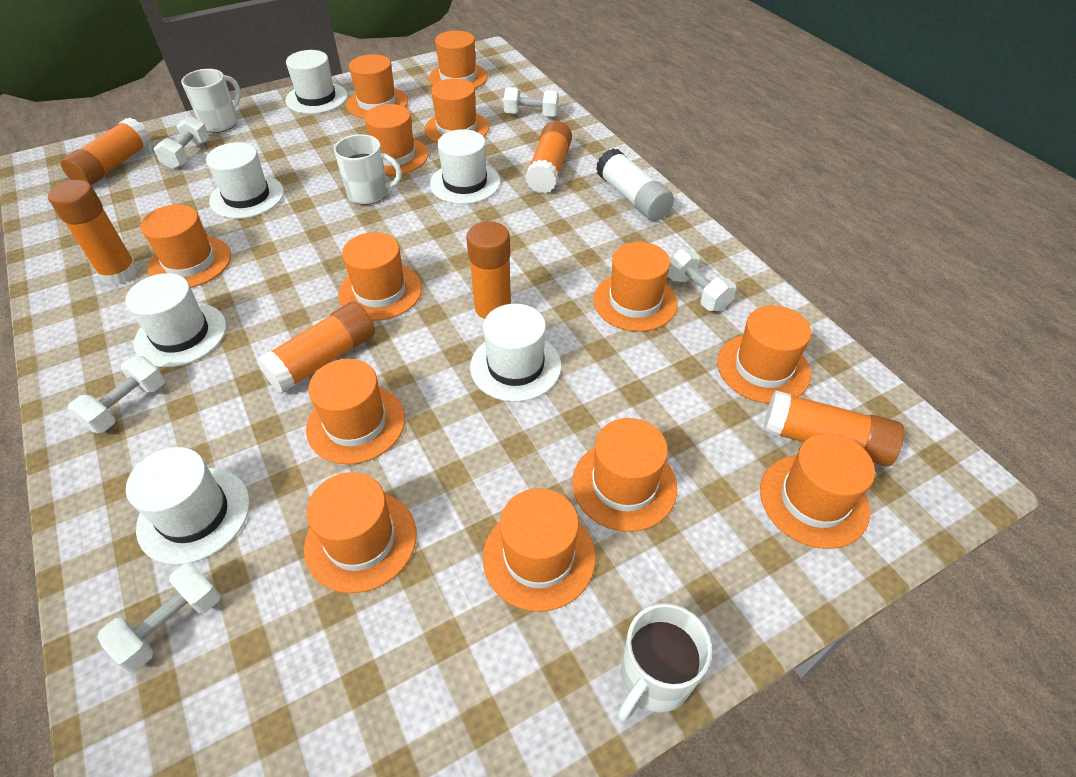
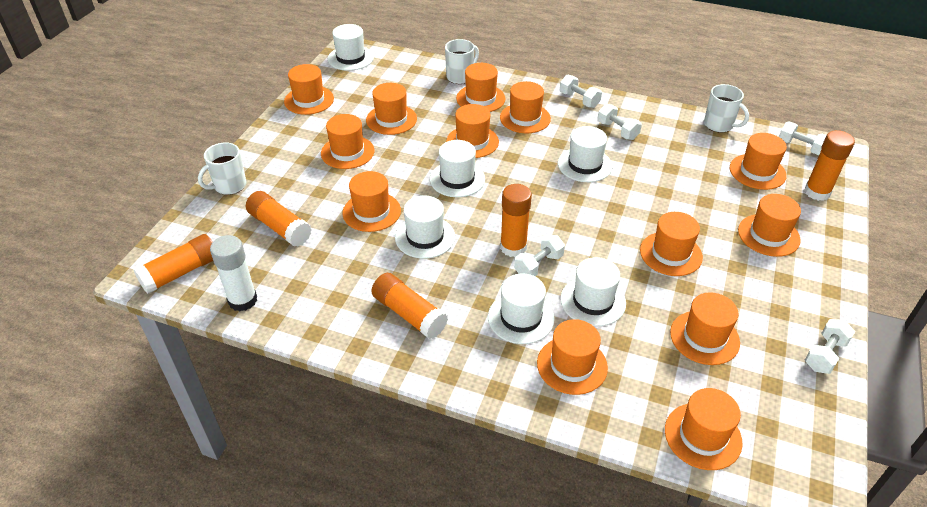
orange glue stick: [48,180,138,285] [61,118,151,186] [257,302,375,394] [466,221,511,328] [525,121,572,193] [763,390,904,467] = 6 -> [134,234,213,294] [246,191,312,247] [371,273,448,339] [500,184,532,257] [804,130,855,201] = 5

